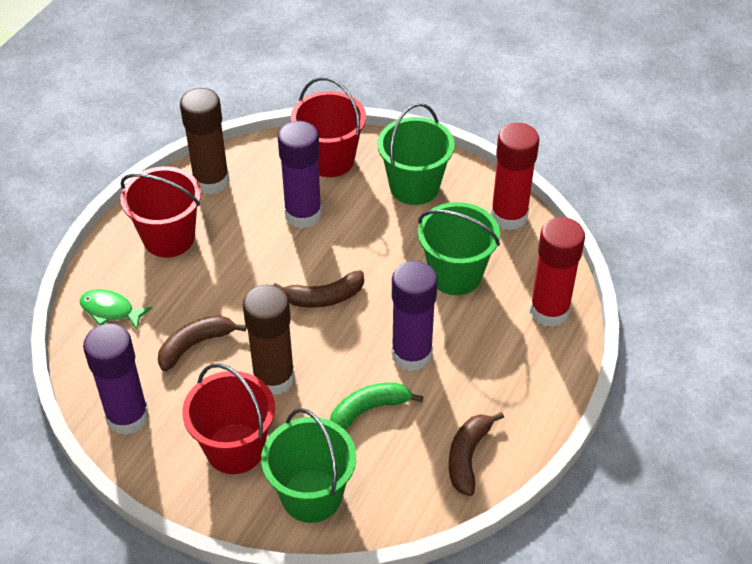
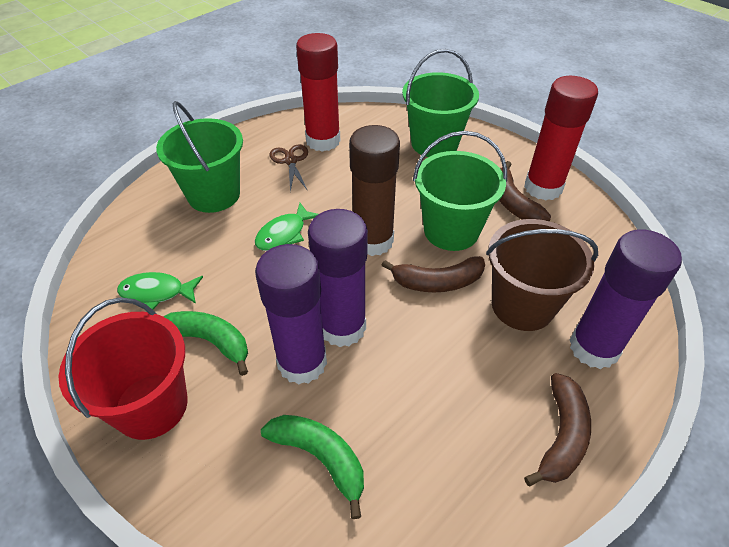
brown bucket: none = 0 -> [486,219,598,331] = 1
brown glue stick: [180,88,230,195] [243,285,295,395] = 2 -> [349,125,400,256] = 1
brown scissors: none = 0 -> [269,144,308,192] = 1
green banana: [330,382,424,430] = 1 -> [163,311,248,376] [261,415,364,519] = 2
green fish: [79,289,152,330] = 1 -> [117,272,203,310] [255,203,318,251] = 2
red bucket: [120,167,201,257] [182,363,275,474] [291,77,366,177] = 3 -> [59,297,188,440] = 1

